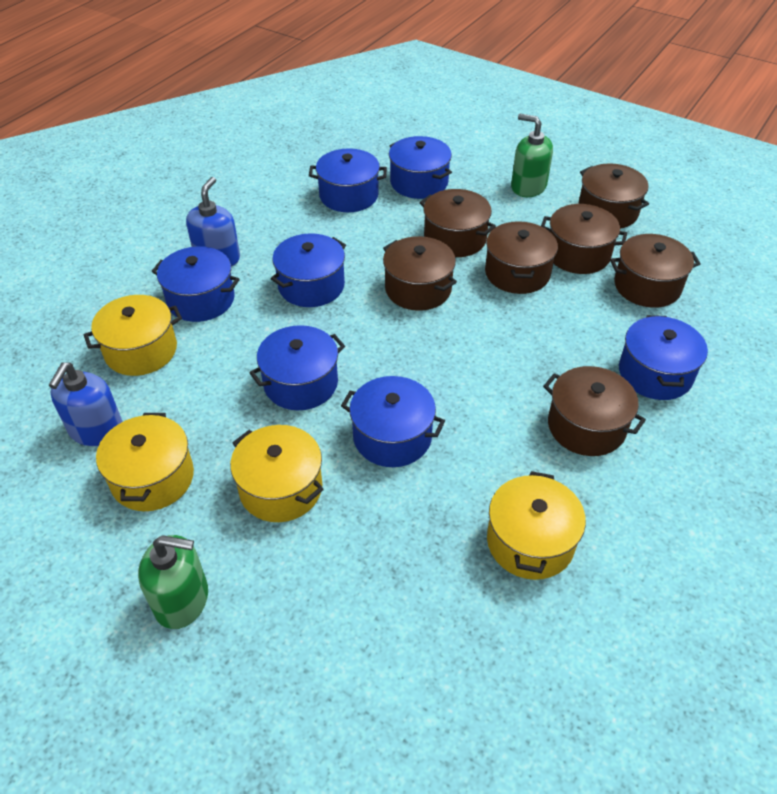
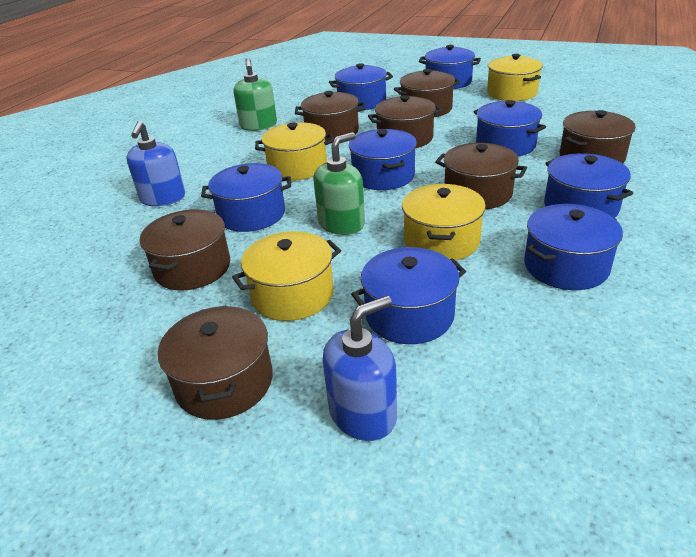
blue pot: [151,246,240,322] [249,325,345,410] [271,233,346,307] [309,148,387,212] [341,376,445,467] [389,136,452,199] [619,315,708,400] = 7 -> [201,163,291,232] [329,63,393,110] [349,129,417,190] [351,247,466,344] [419,45,481,89] [473,100,546,156] [524,204,623,290] [544,153,633,218] = 8

